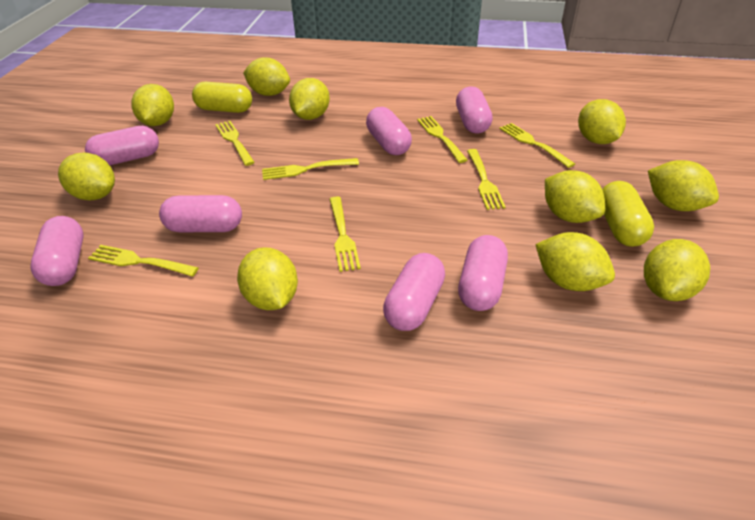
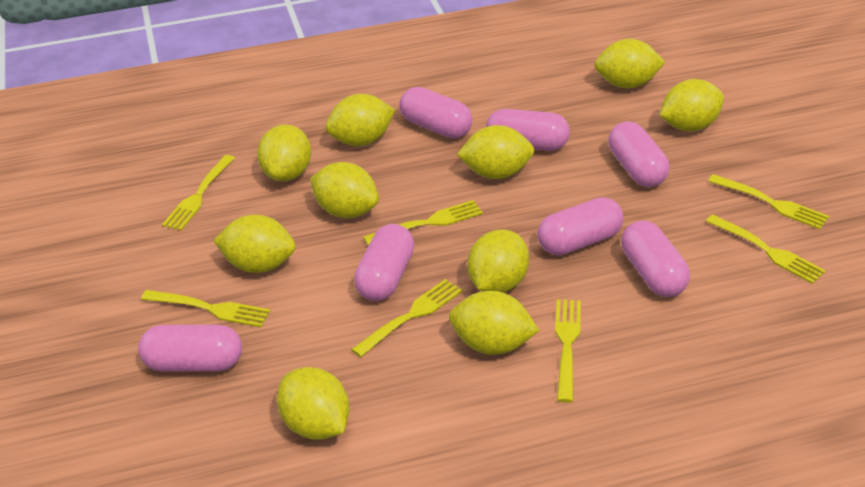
yellow capsule: [192,82,252,113] [602,181,654,247] = 2 -> none = 0

